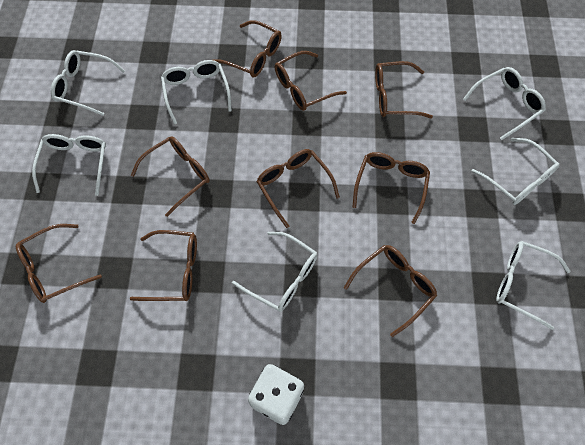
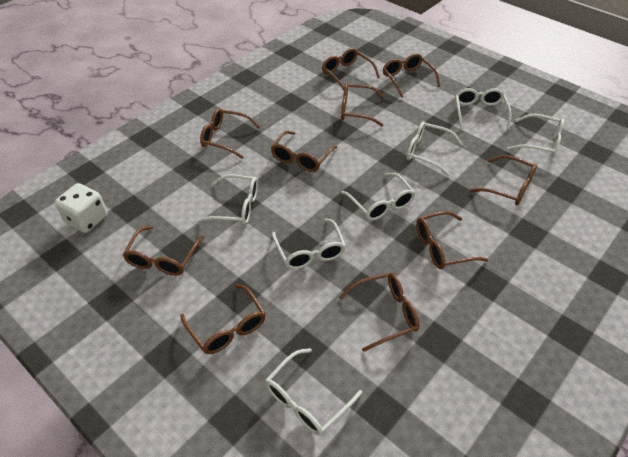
brown glasses: [16,224,102,303] [130,230,197,301] [131,136,210,217] [214,20,282,78] [256,149,340,228] [275,51,347,111] [344,245,437,337] [352,152,430,224] [375,61,433,119] = 9 -> [123,226,204,276] [180,284,266,354] [200,108,260,159] [271,131,337,172] [322,48,380,90] [339,273,420,352] [341,83,385,126] [383,54,440,98] [416,211,488,269] [470,155,537,205] = 10

